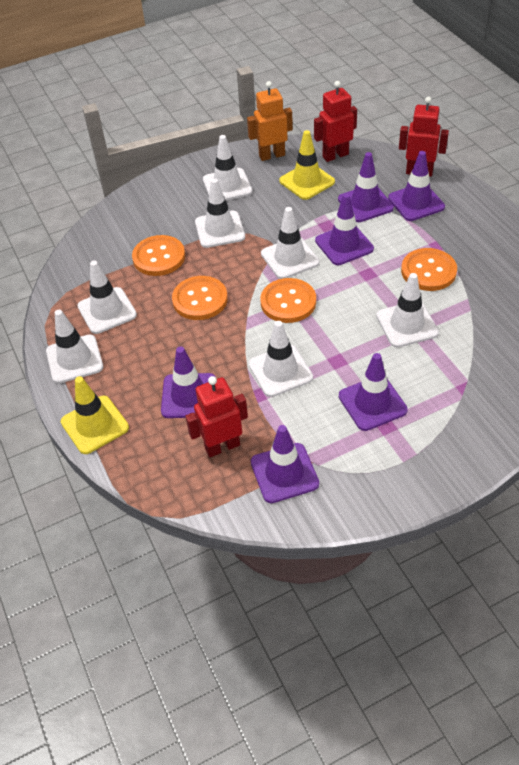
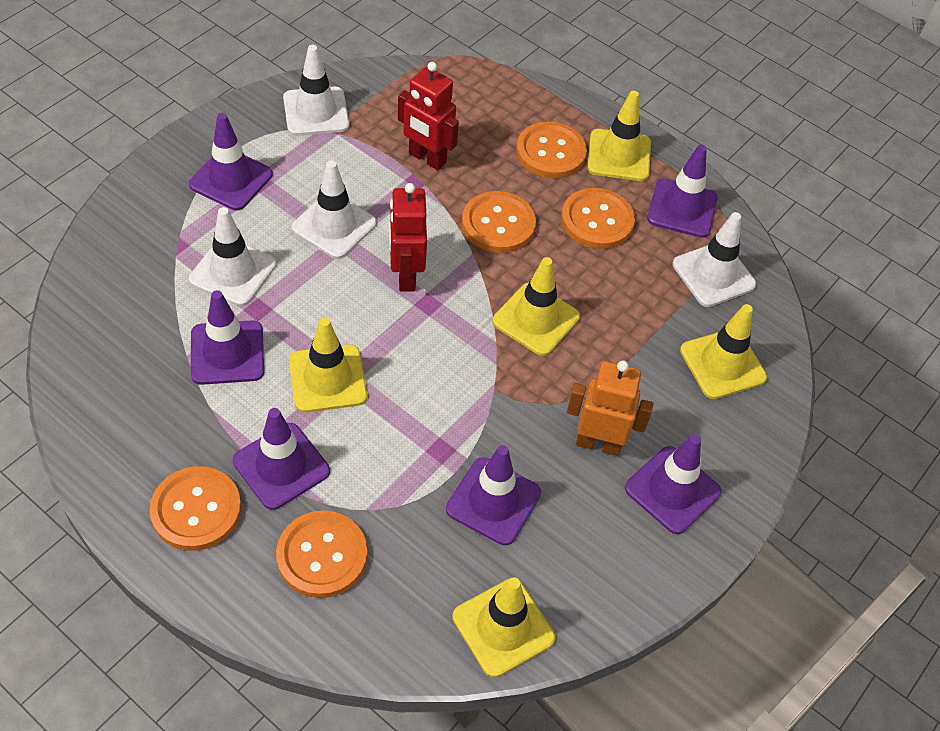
orange button: [132,235,185,276] [172,276,228,320] [260,278,316,323] [401,248,457,291] = 4 -> [150,466,241,551] [276,510,367,598] [462,191,536,253] [516,122,587,178] [561,188,635,249] = 5
red robot: [185,376,248,457] [314,81,357,162] [399,96,449,177] = 3 -> [389,183,427,292] [398,62,459,170] = 2
white traffic cone: [46,310,103,384] [77,260,137,334] [195,179,245,248] [203,135,252,200] [249,321,313,397] [261,207,319,279] [376,273,439,347] = 7 -> [189,207,276,306] [283,45,349,136] [291,161,377,259] [673,212,756,307] = 4
yellow traffic cone: [61,376,129,454] [279,130,335,200] = 2 -> [289,317,367,413] [452,577,555,677] [492,257,580,356] [587,91,651,181] [680,304,767,399] = 5

